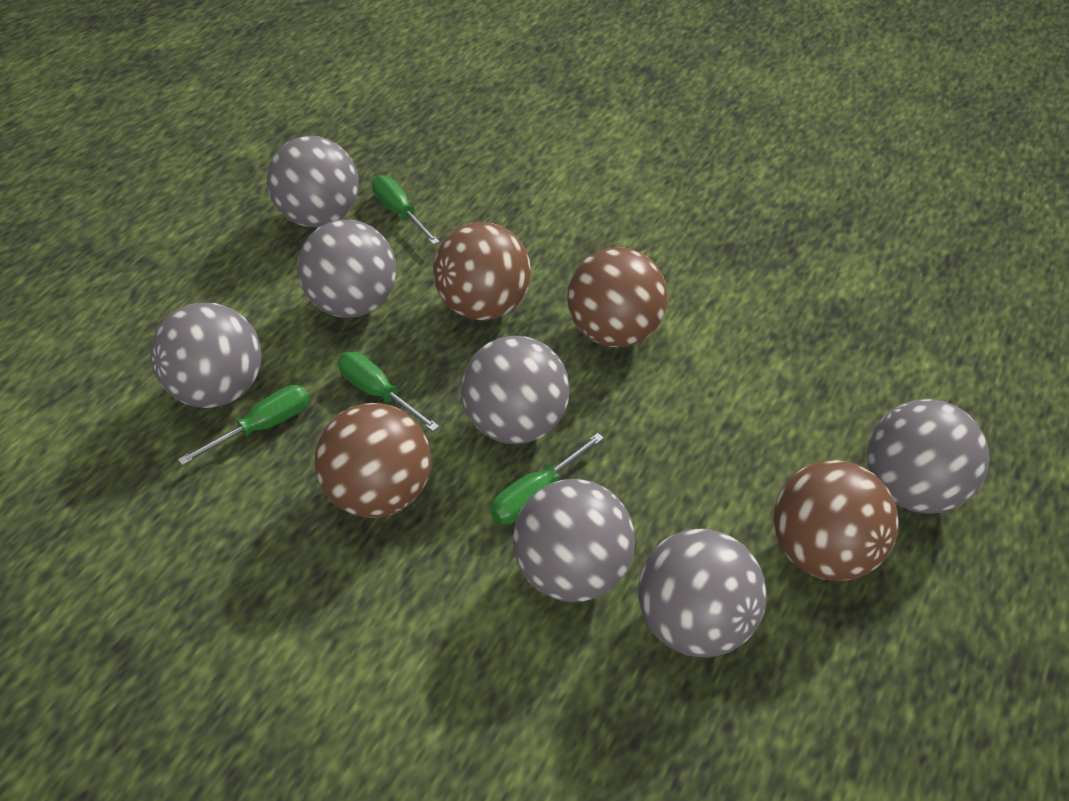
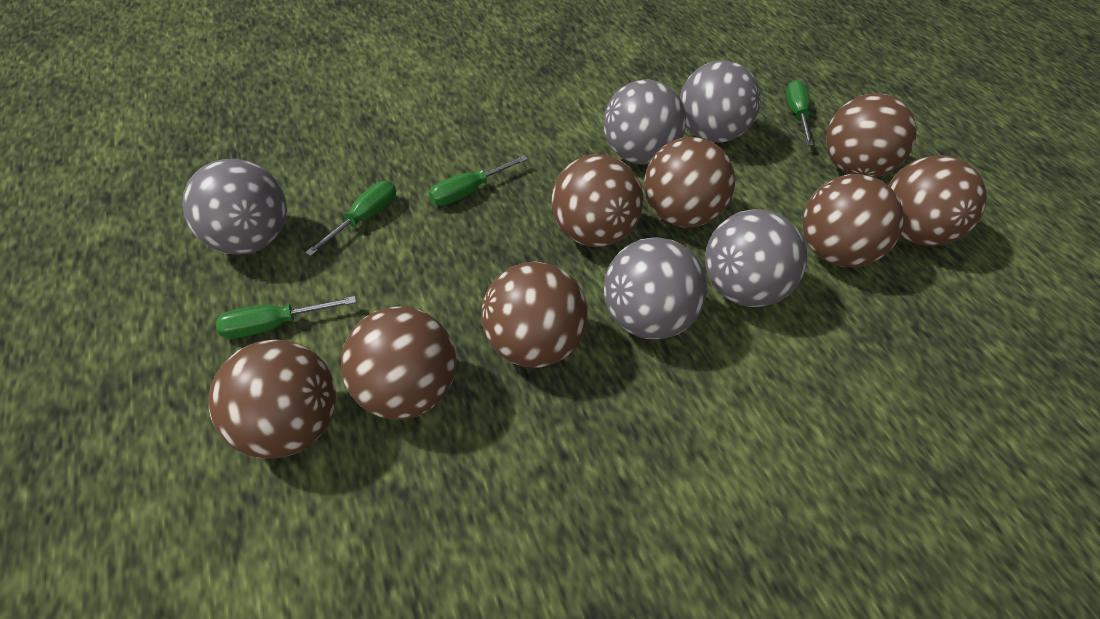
brown ball: [315,403,431,518] [433,222,531,320] [567,247,668,348] [773,460,899,581] = 4 -> [208,340,336,459] [341,306,456,420] [481,261,587,368] [551,154,643,247] [644,137,735,228] [802,174,904,267] [826,93,917,177] [888,155,987,246] = 8
grey ball: [150,303,261,408] [267,136,358,227] [297,220,396,318] [461,336,570,444] [513,479,635,602] [638,529,766,658] [867,399,989,514] = 7 -> [182,159,287,255] [603,79,686,165] [604,237,707,339] [680,60,761,143] [705,209,807,307] = 5

